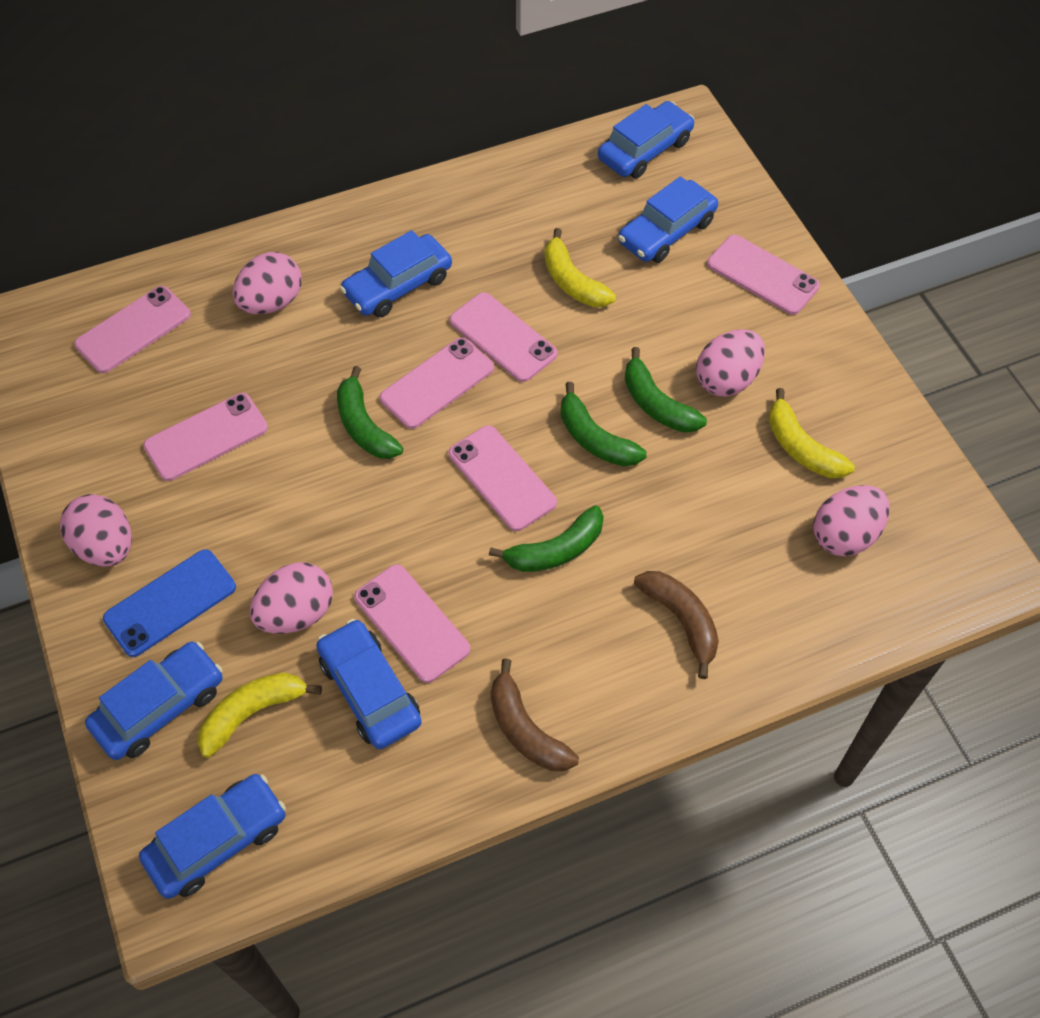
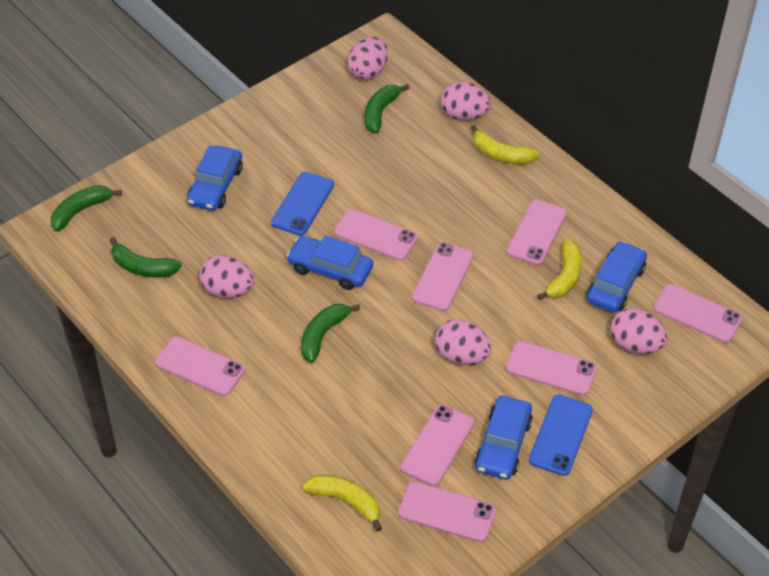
blue car: [85,642,223,760] [139,774,286,899] [316,619,422,749] [340,230,452,317] [598,101,695,179] [618,176,718,263] = 6 -> [187,145,243,211] [287,235,373,290] [475,396,533,479] [587,241,647,313] = 4
blue phone: [103,549,236,657] = 1 -> [271,172,334,236] [529,395,593,476] = 2
brown banana: [491,658,579,771] [634,571,719,679] = 2 -> none = 0
pink phone: [74,286,191,373] [143,393,268,481] [354,564,470,683] [380,337,494,429] [448,426,557,531] [449,292,558,382] [707,235,820,315] = 7 -> [155,336,245,396] [334,209,418,261] [398,481,496,542] [401,405,474,486] [412,242,474,311] [506,341,597,396] [507,199,567,265] [653,284,743,343] = 8

